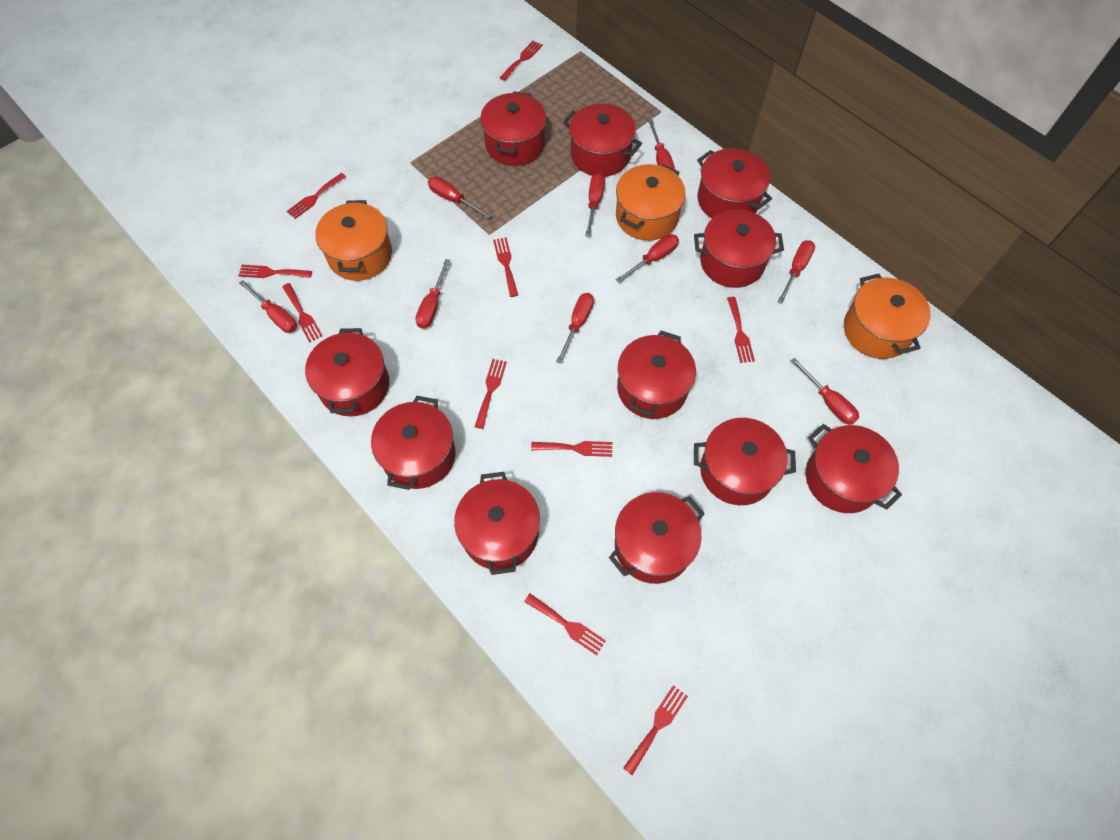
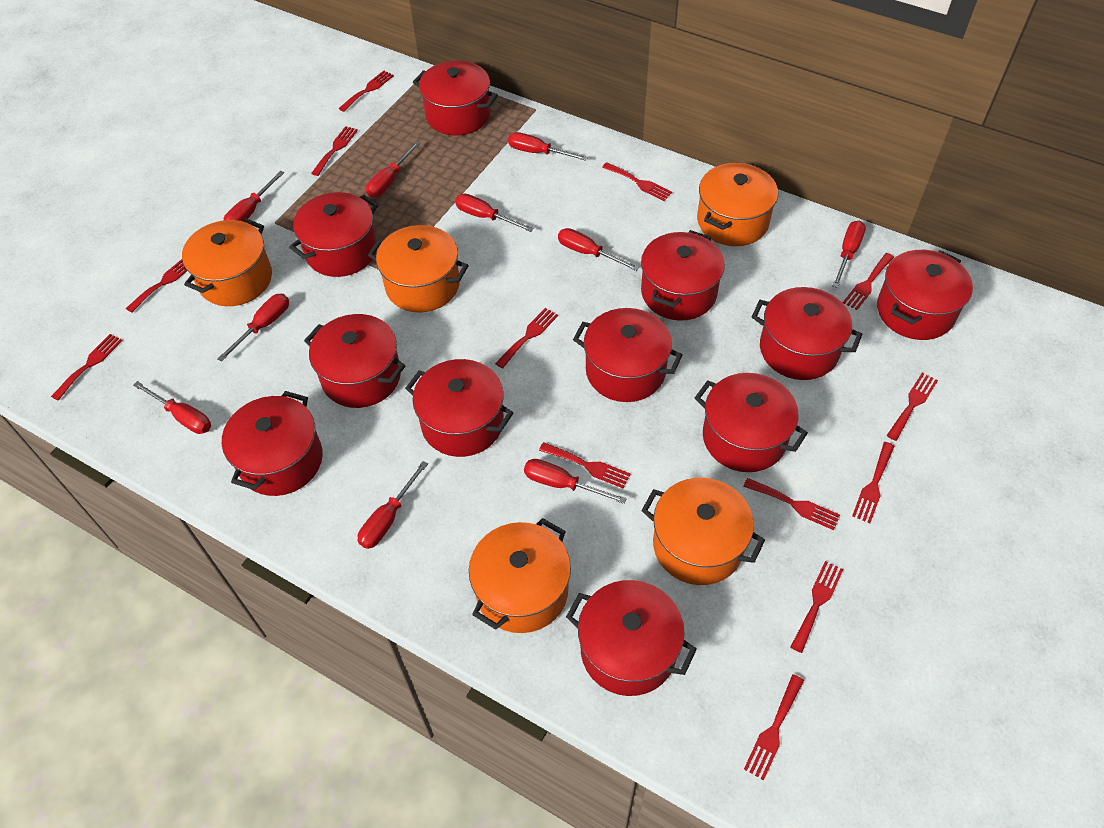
orange pot: [315,200,392,281] [616,164,686,241] [844,274,931,359] = 3 -> [182,219,272,306] [368,225,469,312] [469,518,571,633] [641,478,765,585] [697,163,778,246] = 5
red fork: [238,265,312,278] [282,283,322,342] [287,173,346,219] [475,359,507,429] [493,237,518,297] [500,40,543,81] [524,594,606,655] [531,441,612,457] [623,685,688,775] [727,297,755,363] = 10 -> [51,334,123,401] [125,259,187,313] [311,126,358,176] [338,71,394,112] [495,308,558,369] [539,442,630,488] [602,162,672,201] [743,478,840,530] [744,674,804,780] [791,561,843,653] [843,253,894,310] [852,442,895,523] [886,373,938,441] = 13
red screwdriver: [239,280,297,333] [415,259,450,329] [428,176,492,219] [556,293,594,363] [585,173,605,237] [616,234,679,283] [648,120,675,169] [778,240,815,303] [791,358,859,425] = 9 -> [133,381,211,434] [217,294,289,362] [224,171,284,221] [358,461,428,549] [366,142,420,198] [455,194,534,232] [508,132,588,161] [524,459,627,504] [558,228,639,271] [833,221,866,288] = 10

